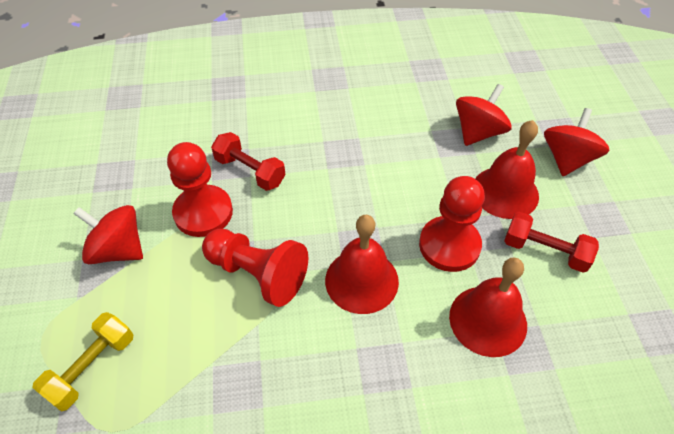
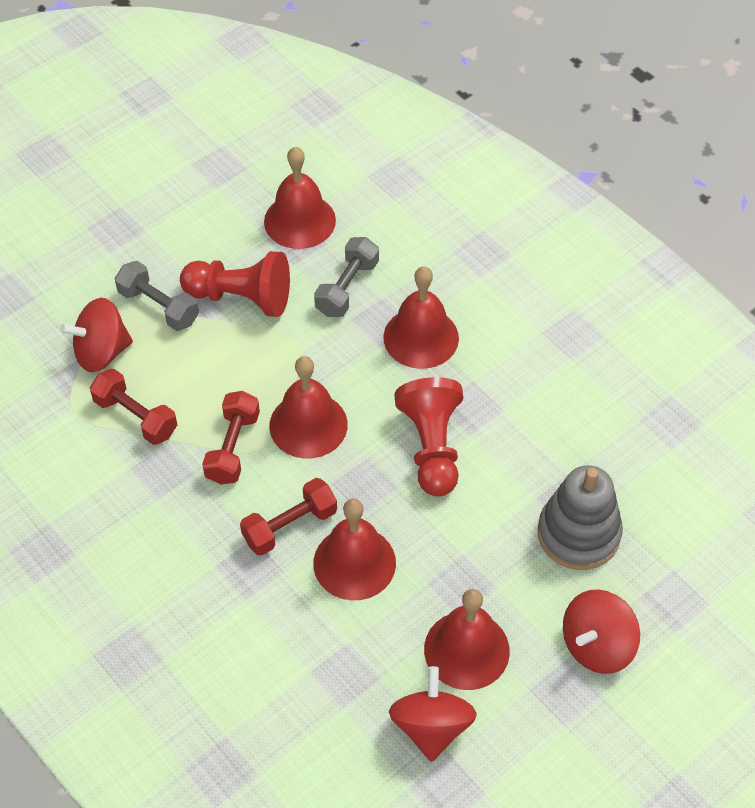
grey dumbbell: none = 0 -> [115,261,199,331] [314,237,379,317] = 2
grey stacking toy: none = 0 -> [538,465,623,570] = 1
red bell: [325,215,399,314] [449,257,527,357] [475,120,539,219] = 3 -> [264,147,336,249] [269,356,348,458] [313,499,396,600] [383,266,459,369] [424,589,510,690] = 5
red dumbbell: [211,132,285,191] [504,212,599,273] = 2 -> [90,369,177,445] [202,391,260,485] [240,478,337,556] = 3
red pawn: [167,142,233,237] [202,229,308,307] [419,176,485,272] = 3 -> [180,251,290,317] [394,377,463,497] = 2
yellow dumbbell: [32,312,133,412] = 1 -> none = 0

